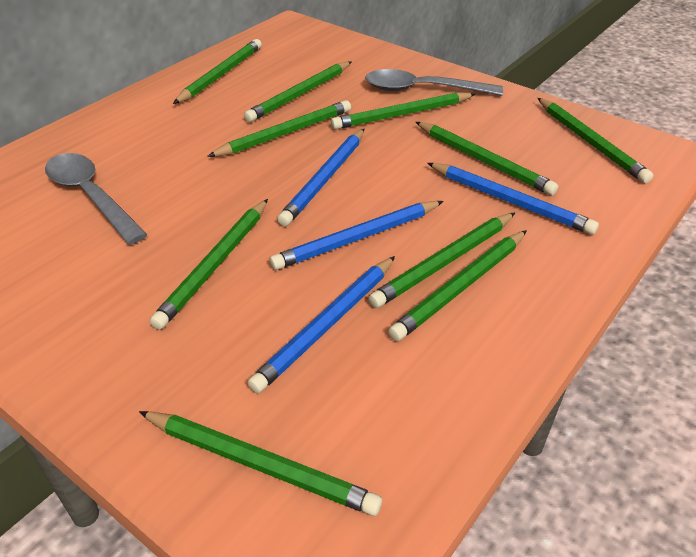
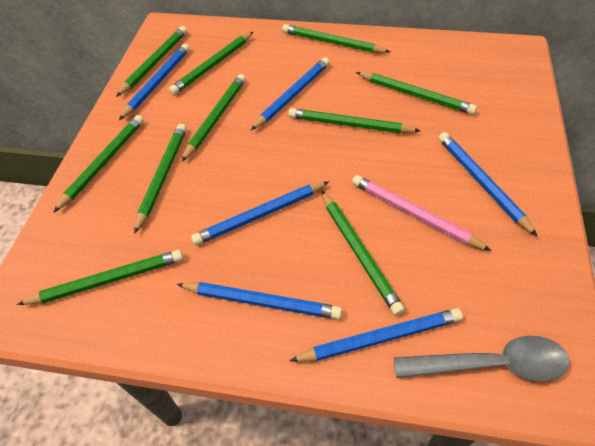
blue pencil: [247,256,395,393] [269,201,444,270] [277,129,364,226] [427,163,599,235] = 4 -> [119,44,190,120] [177,282,342,319] [191,181,329,245] [251,57,330,130] [290,308,463,362] [438,132,537,236] = 6
grey spoon: [45,153,148,245] [365,69,503,96] = 2 -> [394,336,570,381] = 1
pink pencil: none = 0 -> [352,175,491,251] = 1

